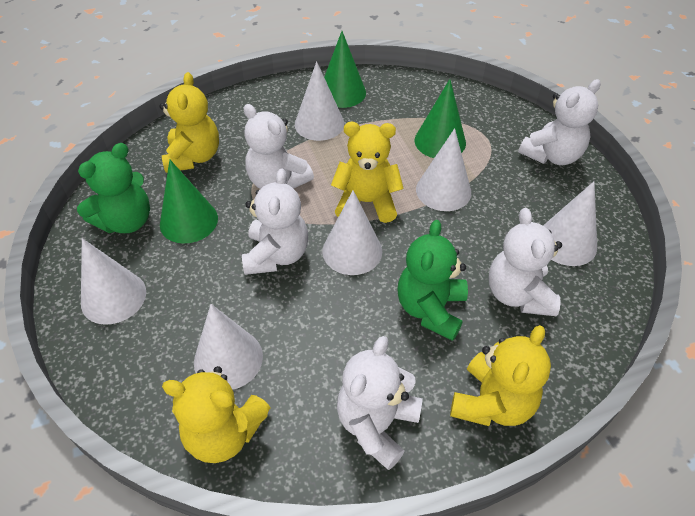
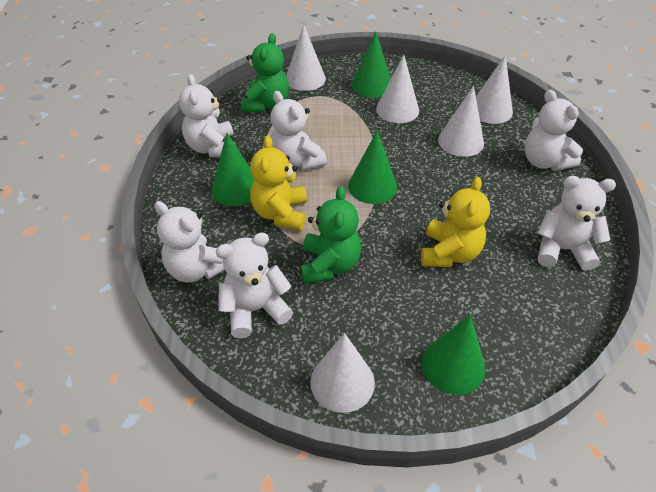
green cone: [160,159,218,244] [324,31,366,108] [414,79,466,158] = 3 -> [212,133,255,206] [348,130,397,204] [352,31,391,98] [422,315,485,395] = 4
white cone: [81,238,146,325] [194,304,263,390] [295,61,344,141] [322,190,382,275] [416,128,471,211] [543,181,597,266] = 6 -> [286,24,326,91] [310,333,375,413] [376,55,419,123] [438,86,484,157] [476,55,513,124] = 5
white teddy bear: [242,168,308,275] [244,104,314,189] [337,336,423,470] [488,208,562,316] [518,79,601,165] = 5 -> [154,201,225,283] [179,74,236,157] [216,233,293,339] [270,91,327,171] [525,90,583,171] [537,176,616,271] = 6
yellow teddy bear: [159,72,219,173] [162,366,271,463] [331,122,404,223] [450,325,551,426] = 4 -> [250,136,307,231] [421,177,490,267] = 2

